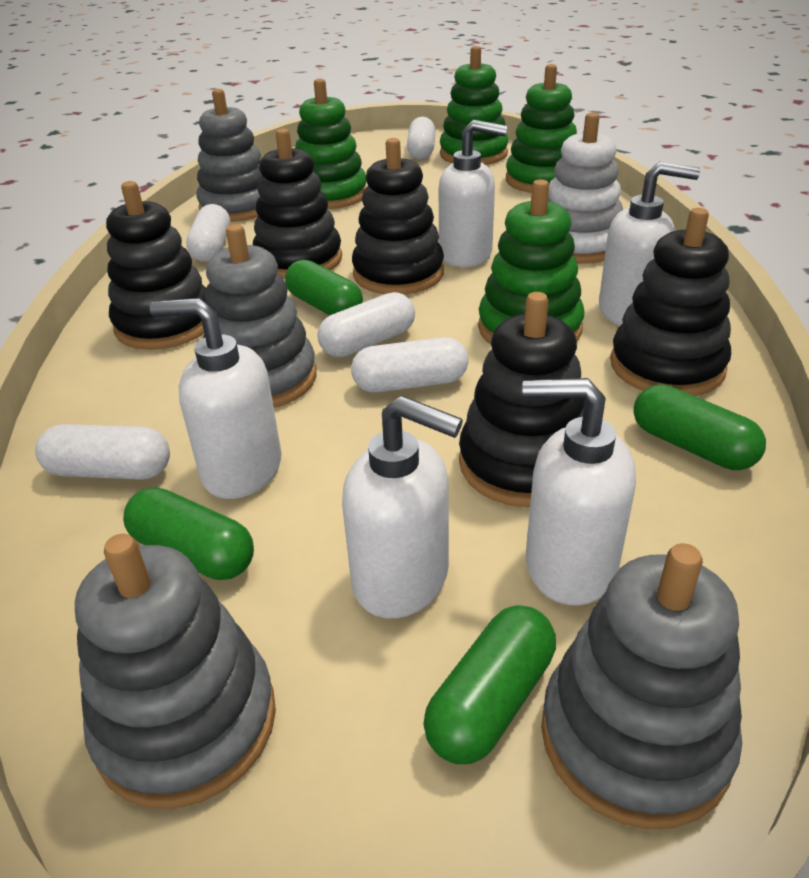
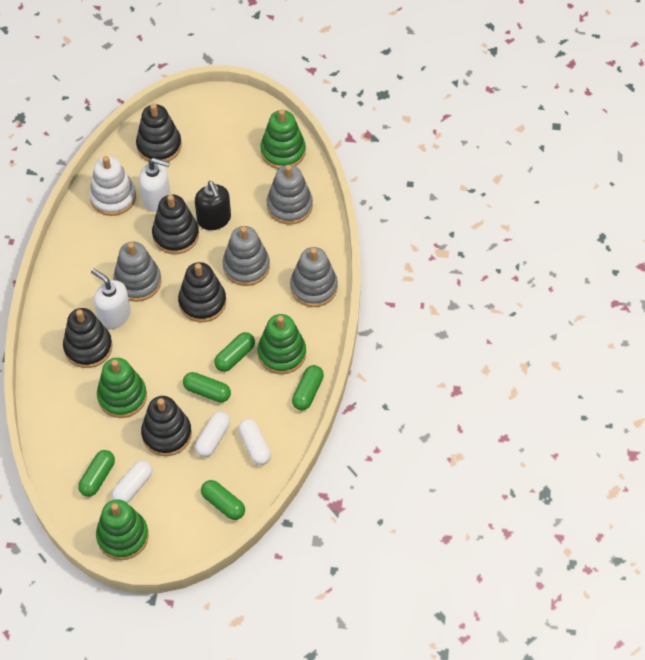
black soap dispenser: none = 0 -> [195,181,231,230] = 1
green capsule: [123,487,254,580] [285,260,363,316] [423,605,556,764] [633,385,766,470] = 4 -> [78,450,115,497] [183,372,231,402] [201,480,245,520] [214,332,255,372] [292,365,324,410] = 5
white capsule: [35,424,170,480] [186,204,230,262] [317,292,415,357] [351,337,469,393] [407,117,435,159] = 5 -> [112,460,152,503] [195,412,230,457] [238,419,271,465] = 3
white soap dispenser: [150,298,282,499] [342,396,463,619] [439,120,507,267] [522,378,636,606] [599,161,700,325] = 5 -> [91,268,131,329] [139,158,171,212] = 2

